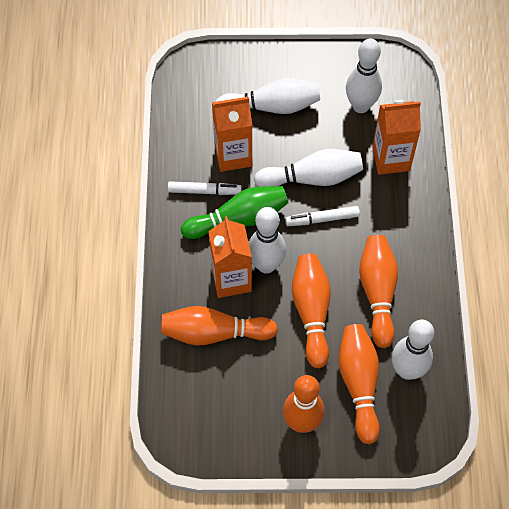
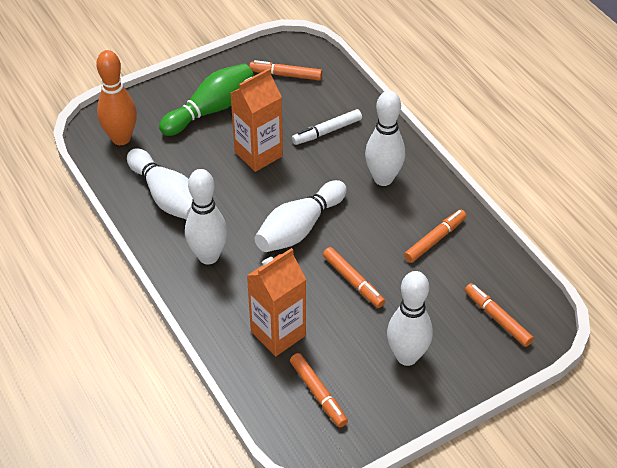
orange bowling pin: [161,306,278,345] [283,375,325,433] [292,254,331,368] [338,324,380,444] [359,235,398,348] = 5 -> [96,50,137,145] = 1
orange carton: [208,216,252,298] [212,97,252,172] [372,100,421,175] = 3 -> [230,68,283,172] [247,248,306,356] = 2
orange marker: none = 0 -> [249,60,322,80] [290,353,348,427] [323,247,385,308] [404,210,466,263] [465,283,534,347] = 5
white marker: [168,181,242,195] [285,206,360,226] = 2 -> [292,109,362,145] = 1

